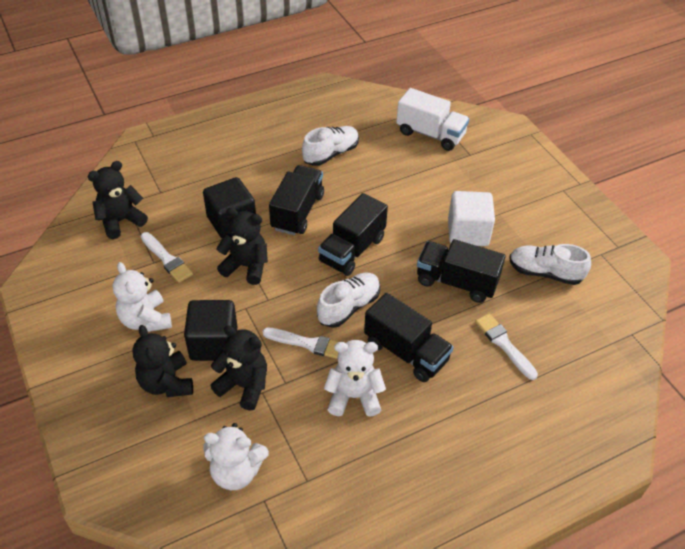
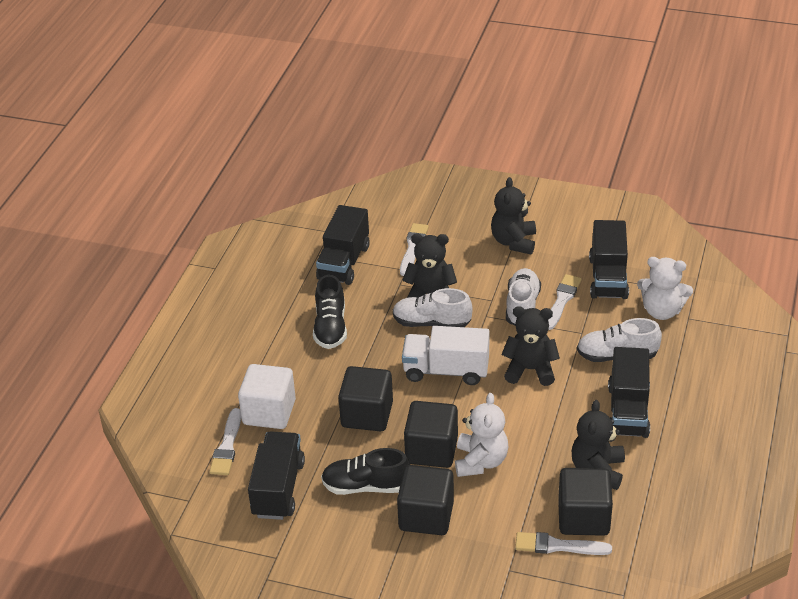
black cube: [184,300,238,361] [203,177,256,238] = 2 -> [338,366,393,431] [397,465,454,535] [404,401,458,468] [558,468,613,536] = 4
black shoe: none = 0 -> [313,275,347,349] [321,448,410,495] = 2
white brush: [141,232,193,283] [263,328,338,359] [475,313,538,380] = 3 -> [209,408,241,475] [400,223,429,276] [515,532,612,555] [548,274,582,330] = 4
white teddy bear: [113,262,172,332] [203,423,269,490] [324,340,386,417] = 3 -> [455,393,508,477] [637,257,693,320] = 2

